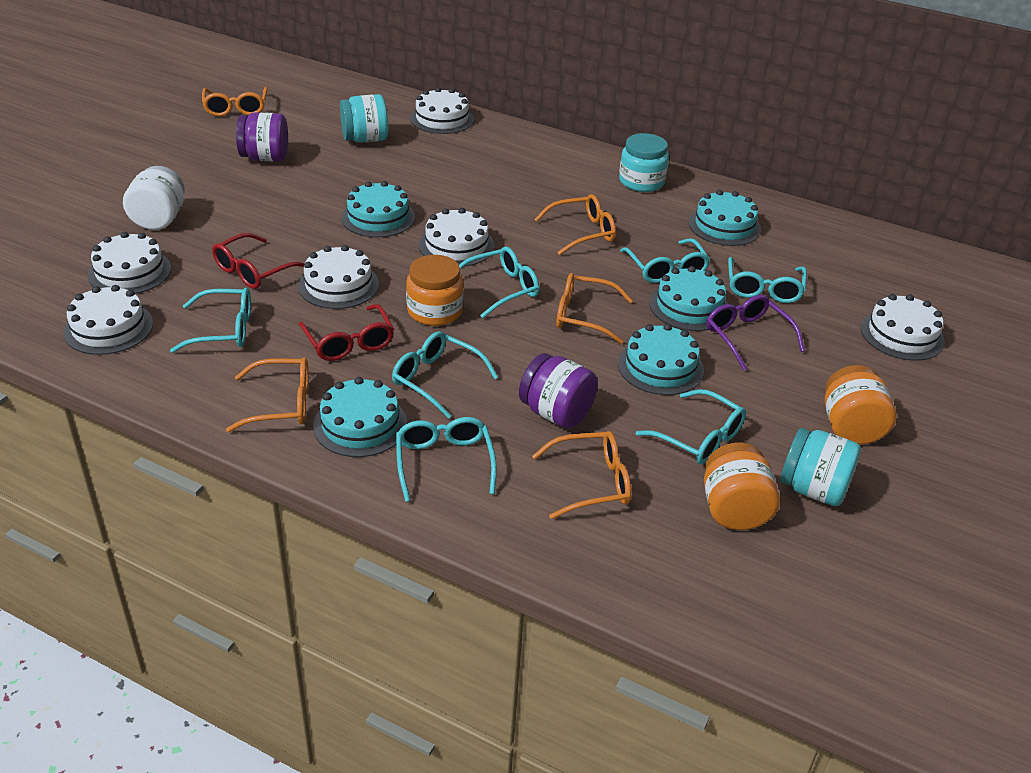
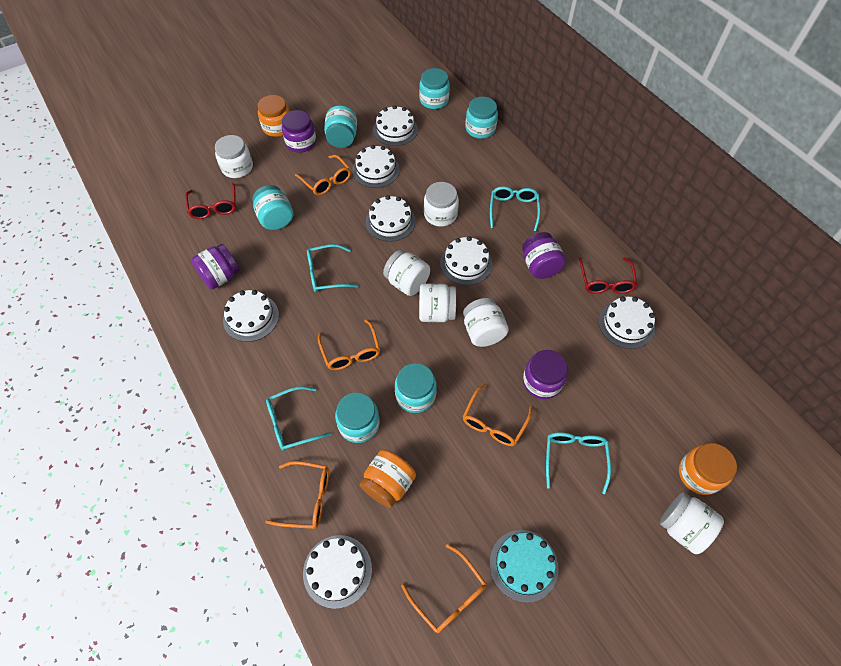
purple glasses: [706,295,805,371] = 1 -> none = 0
purple jar: [236,112,288,162] [519,353,598,428] = 2 -> [191,244,240,290] [282,110,316,153] [522,232,566,279] [523,350,568,399] = 4
turquoise cake: [313,377,407,457] [341,181,415,238] [618,324,704,395] [649,266,728,331] [689,190,761,246] = 5 -> [490,530,558,603] = 1
turquoise glasses: [170,288,251,353] [392,331,498,419] [396,417,497,502] [459,247,539,318] [620,238,710,283] [636,389,746,464] [728,257,807,303] = 7 -> [266,386,332,451] [307,244,358,292] [490,186,540,231] [546,432,611,494] = 4
turquoise jar: [340,94,388,143] [619,133,669,192] [780,428,861,506] = 3 -> [253,185,293,230] [324,106,357,148] [335,392,380,443] [395,363,437,413] [419,68,450,109] [465,97,498,139] = 6
white cake: [63,285,153,355] [88,232,171,294] [298,245,379,309] [410,87,474,134] [419,208,494,267] [861,294,945,361] = 6 -> [223,290,279,342] [303,535,372,609] [352,145,400,188] [366,195,416,242] [373,105,418,146] [440,236,492,285] [598,297,655,349] = 7
white jar: [123,166,185,230] = 1 -> [215,135,253,178] [383,250,430,296] [419,283,456,322] [424,182,459,227] [463,298,509,347] [660,492,724,554] = 6

